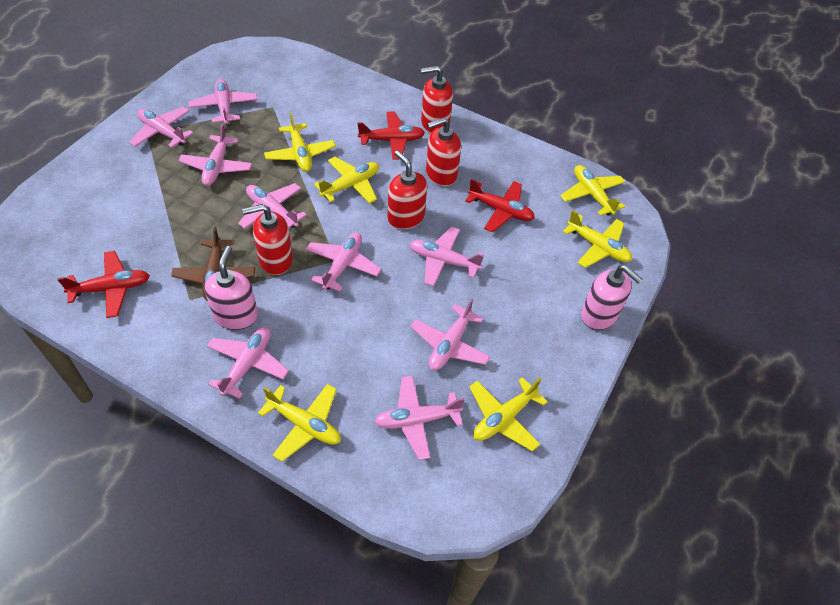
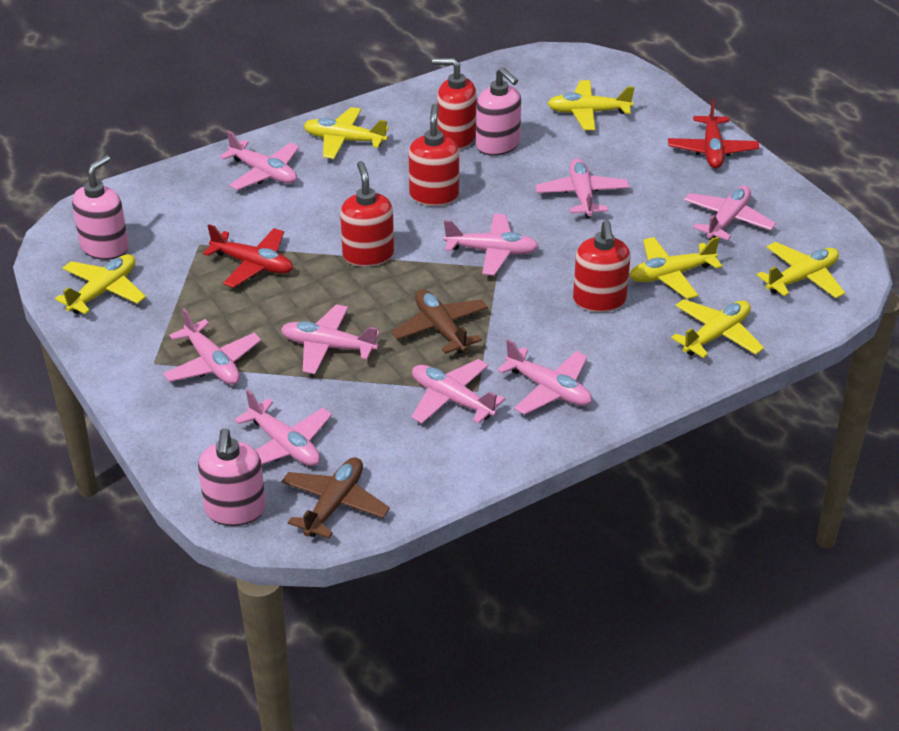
brown plane: [171,227,255,301] = 1 -> [281,457,390,538] [391,289,488,354] = 2
pink soap dispenser: [204,246,258,330] [581,265,643,330] = 2 -> [72,155,129,260] [198,428,266,526] [476,67,521,156] = 3
red plane: [58,251,150,318] [357,111,425,160] [465,179,535,232] = 3 -> [203,224,293,288] [668,99,759,169] = 2

